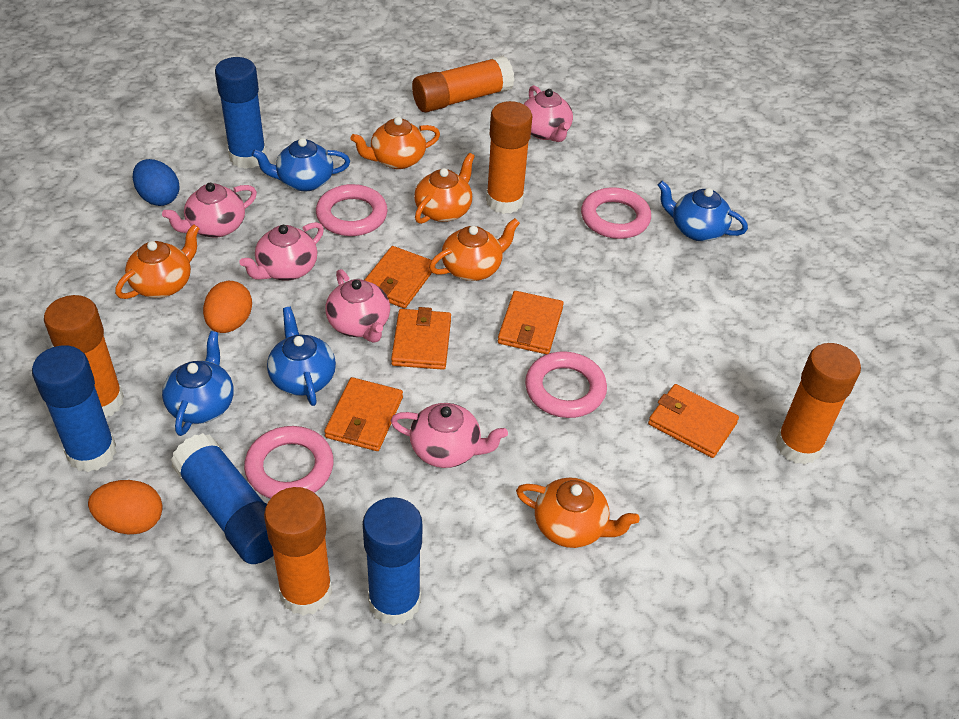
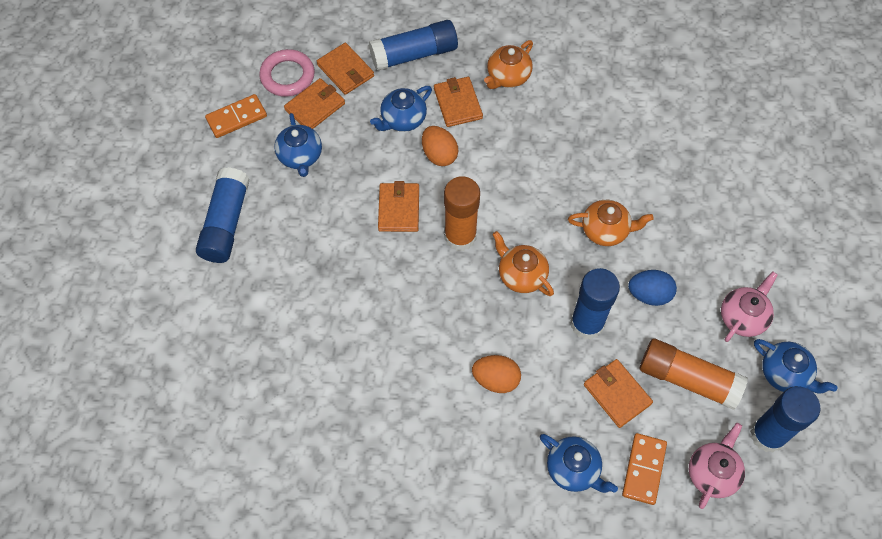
orange domino: none = 0 -> [205,94,267,138] [622,433,667,505] = 2
orange glue stick: [44,295,124,418] [264,487,332,616] [412,56,515,112] [486,101,532,214] [776,343,861,464] = 5 -> [444,176,480,251] [640,339,748,410] = 2
orange teapot: [115,224,200,299] [350,117,440,169] [414,153,475,224] [429,218,520,281] [516,477,640,548] = 5 -> [484,40,533,89] [492,231,554,296] [568,200,654,246] = 3
pink ring: [244,426,334,499] [316,184,388,236] [525,351,607,418] [581,187,651,239] = 4 -> [259,49,315,97] = 1
pink teapot: [162,183,257,238] [239,222,324,281] [325,269,390,343] [391,403,508,468] [524,85,573,142] = 5 -> [689,423,745,509] [721,272,778,342] = 2

